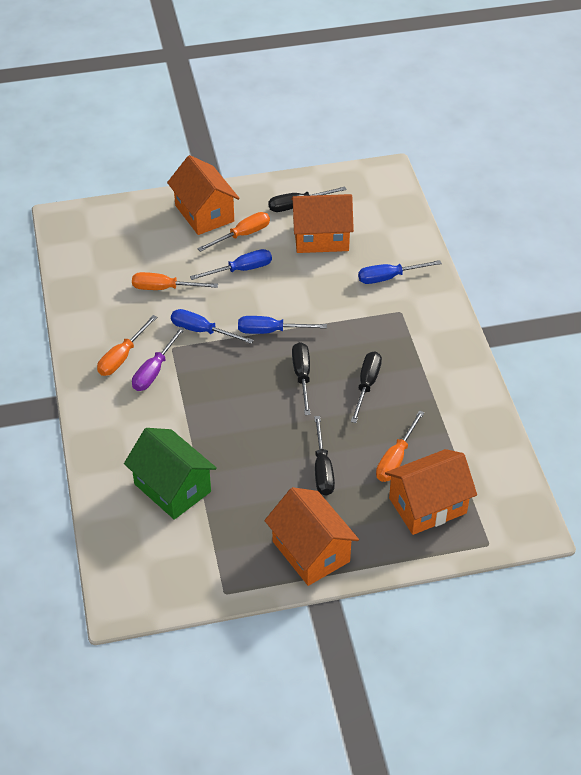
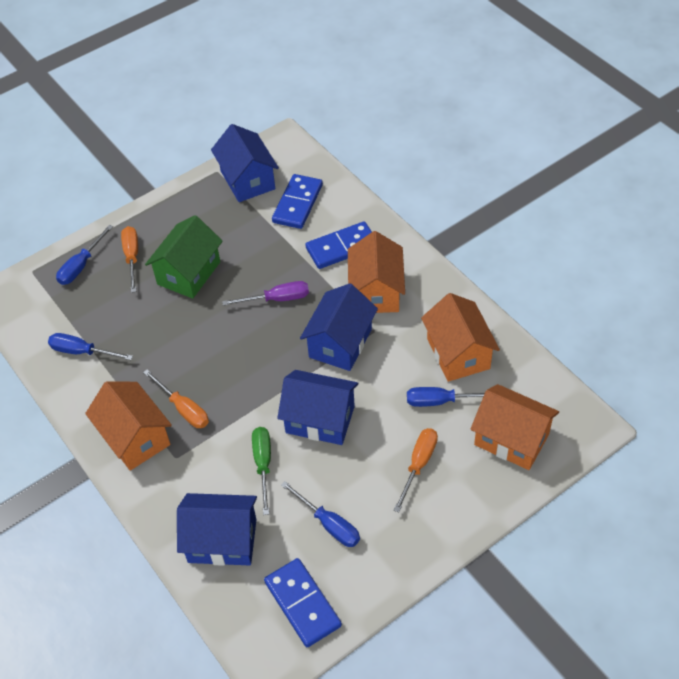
black screwdriver: [268,186,347,212] [292,342,311,415] [314,416,335,496] [351,351,382,423] = 4 -> none = 0
blue domino: none = 0 -> [264,558,342,647] [272,174,323,229] [305,222,372,269] = 3
blue house: none = 0 -> [177,493,257,566] [211,124,279,202] [277,370,358,445] [300,283,378,371] = 4
green screwdriver: none = 0 -> [252,427,271,515] = 1
orange screwdriver: [97,315,157,376] [132,272,218,290] [197,212,270,252] [376,410,424,482] = 4 -> [121,226,138,293] [143,369,209,428] [394,428,438,512] = 3

